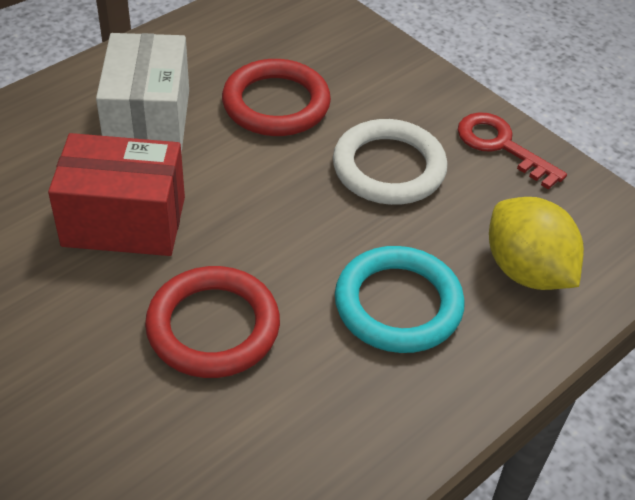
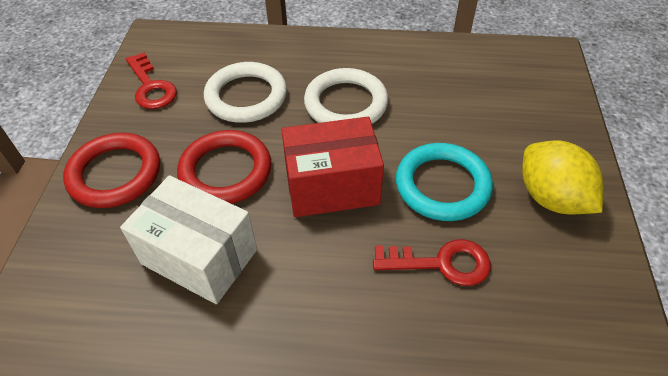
red key: [458,112,567,190] = 1 -> [126,52,177,109] [373,239,491,286] = 2
white ring: [333,119,447,205] = 1 -> [204,62,287,123] [304,68,388,124] = 2

